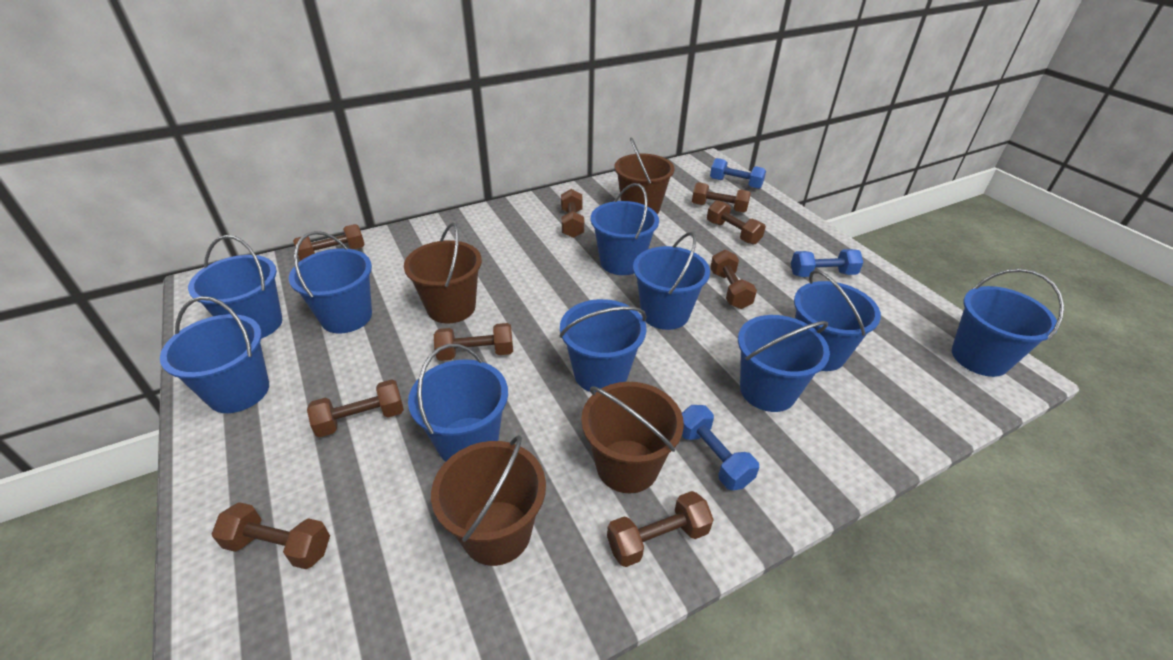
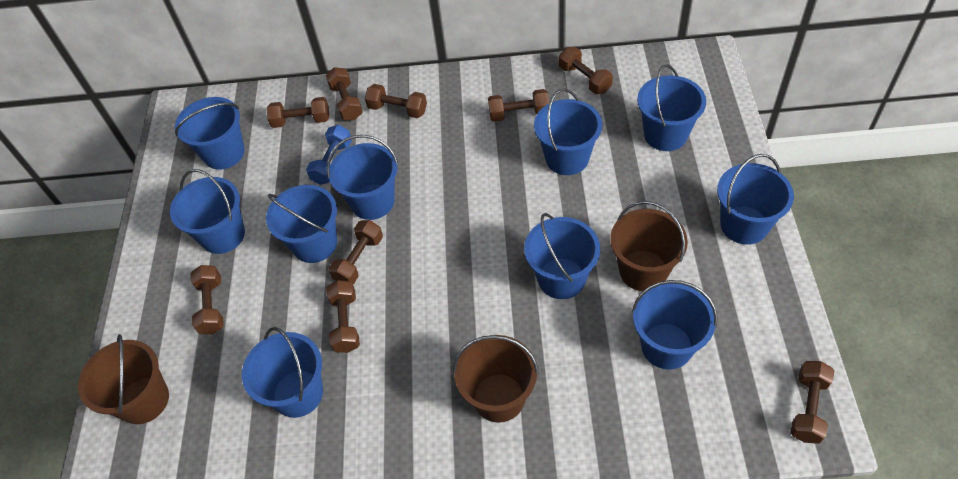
blue dumbbell: [682,405,759,491] [710,158,766,189] [791,249,863,277] = 3 -> [306,125,352,185] = 1
brown bucket: [404,223,482,324] [431,435,546,566] [581,382,684,493] [614,137,675,214] = 4 -> [78,334,169,424] [453,335,539,423] [610,201,688,291] = 3

